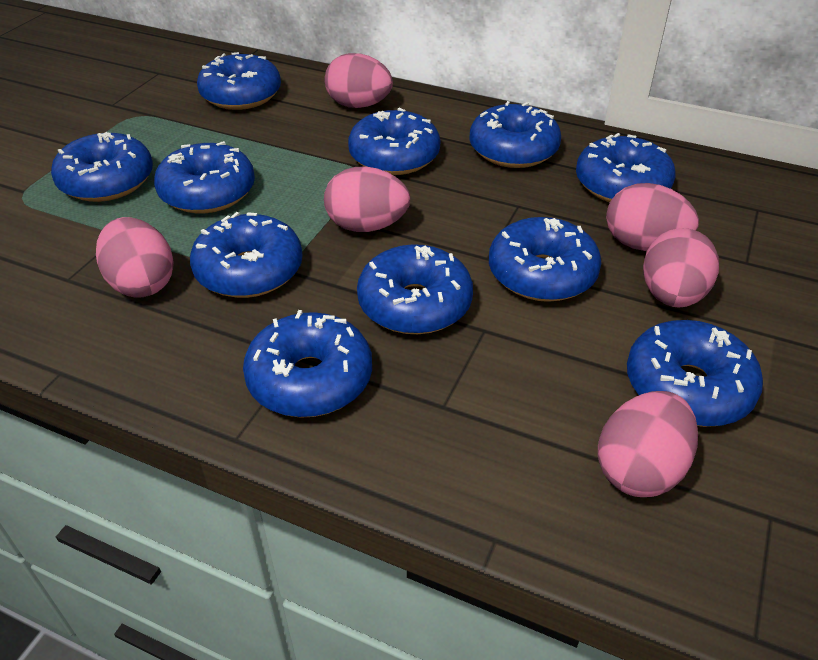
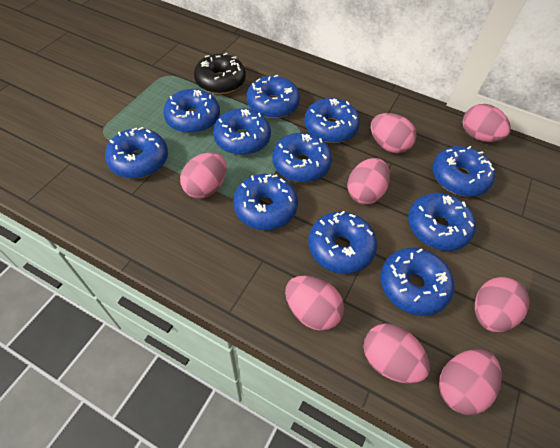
black donut: none = 0 -> [194,53,246,94] = 1
pink egg: [96,217,174,298] [324,167,410,232] [325,53,393,108] [598,391,698,497] [606,183,699,251] [643,228,719,308] = 6 -> [180,152,227,199] [285,276,344,331] [347,158,390,204] [364,323,430,384] [371,113,417,153] [439,349,502,415] [463,104,511,142] [475,277,530,332] = 8

